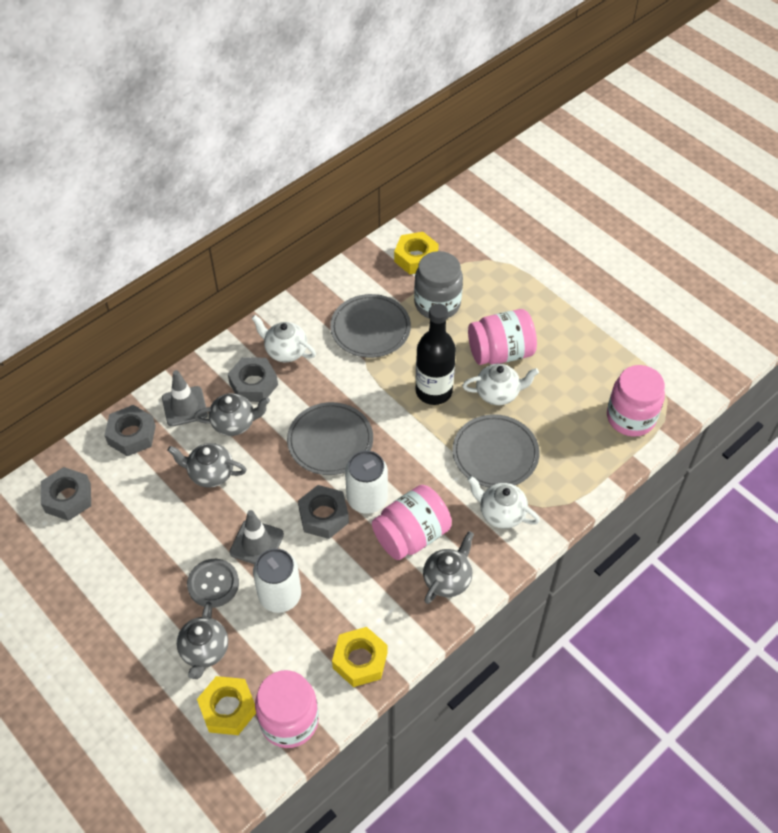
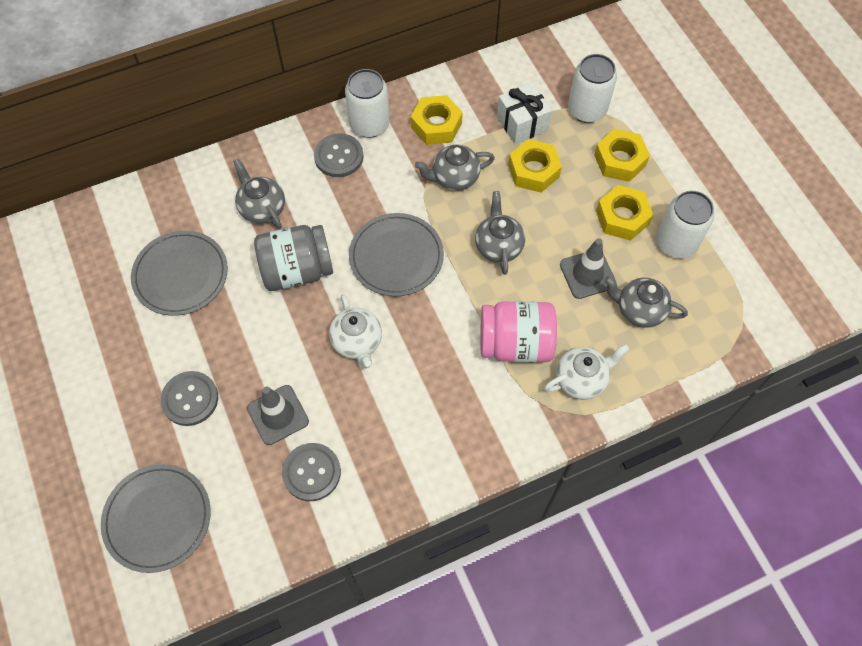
black bottle: [416,304,456,405] = 1 -> none = 0
grey button: [187,559,239,608] = 1 -> [161,371,218,426] [282,443,341,501] [314,133,364,177] = 3
grey nut: [41,467,91,521] [104,405,156,456] [228,357,278,402] [298,485,349,539] = 4 -> none = 0
pink jar: [255,670,319,748] [372,485,452,560] [468,309,537,365] [607,365,665,437] = 4 -> [480,301,557,363] = 1
white can: [253,548,301,613] [345,451,388,514] = 2 -> [345,69,390,138] [568,54,617,123] [656,191,714,259] = 3
white gift: none = 0 -> [497,83,552,144] = 1
white teapot: [251,315,316,362] [462,364,539,405] [467,476,540,529] = 3 -> [329,294,382,368] [544,344,629,400] = 2
yellow nut: [197,676,256,735] [332,627,388,687] [394,232,439,274] = 3 -> [411,95,463,145] [508,139,562,193] [594,129,650,182] [596,185,653,241] = 4

